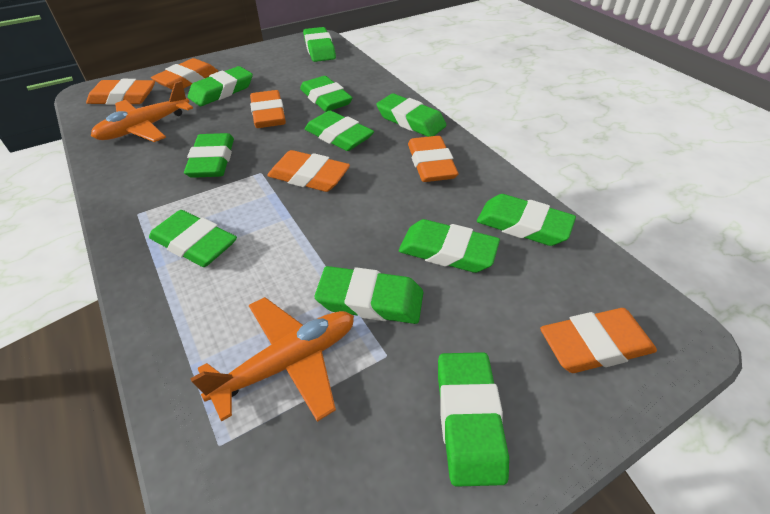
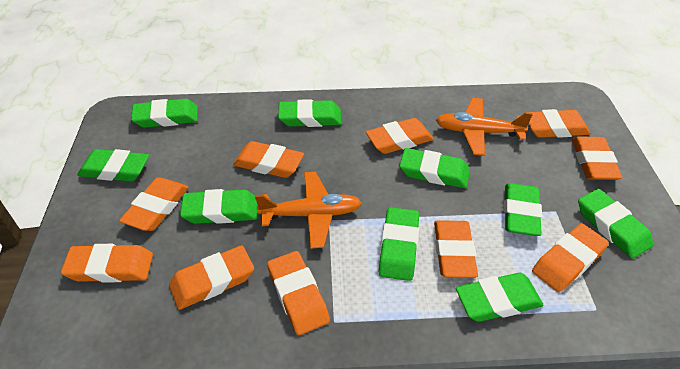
green eraser: [149,210,237,267] [184,133,234,178] [188,66,253,106] [300,76,353,112] [303,27,336,62] [305,111,374,151] [315,266,423,324] [376,93,447,137] [399,219,500,273] [438,352,509,487] [477,194,576,246] = 11 -> [77,149,149,182] [131,99,198,128] [180,189,258,224] [278,99,342,127] [379,207,419,281] [399,148,470,188] [456,273,543,322] [504,183,542,236] [578,189,653,259] = 9
orange eraser: [86,79,155,105] [151,58,218,89] [250,90,286,128] [267,150,350,192] [408,136,458,182] [540,308,657,373] = 6 -> [61,244,153,283] [119,177,189,231] [169,245,254,310] [233,141,304,178] [267,251,330,335] [366,118,433,154] [434,220,478,278] [525,109,590,138] [532,224,609,292] [572,136,622,180] = 10

